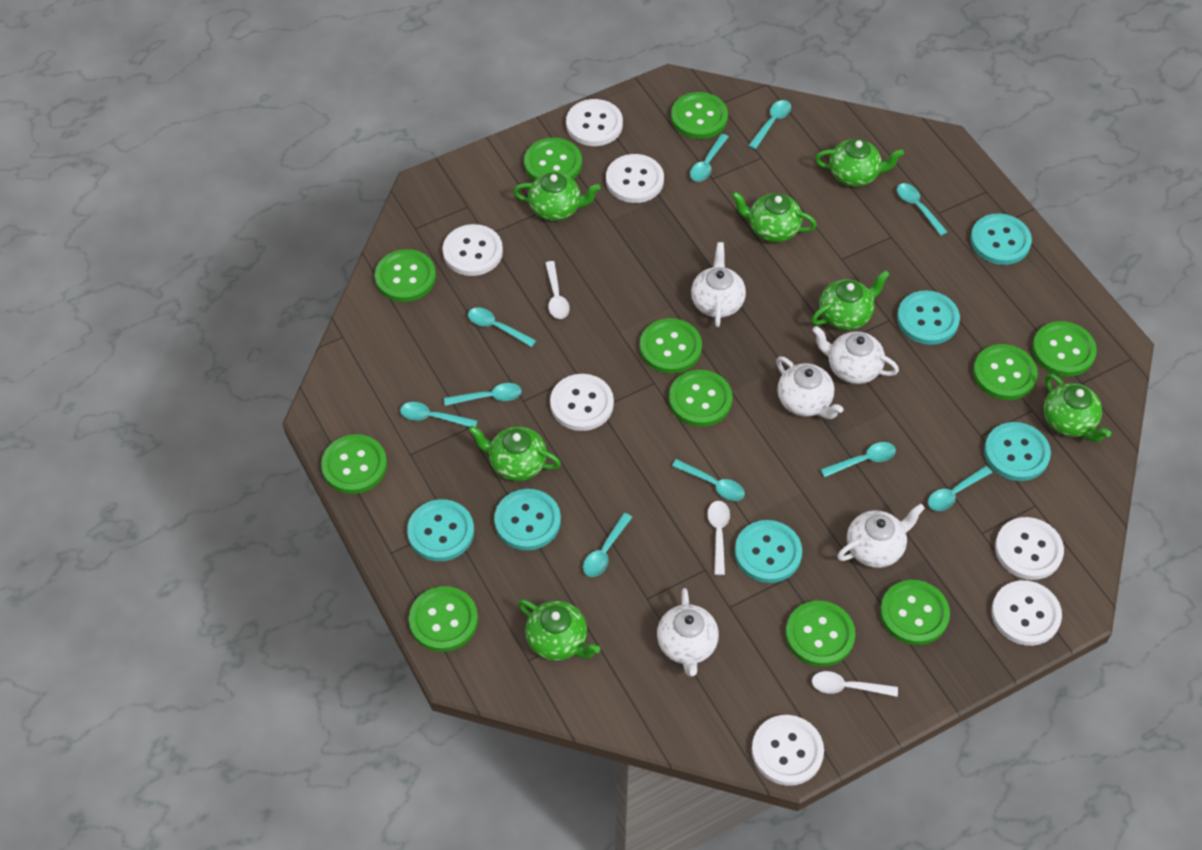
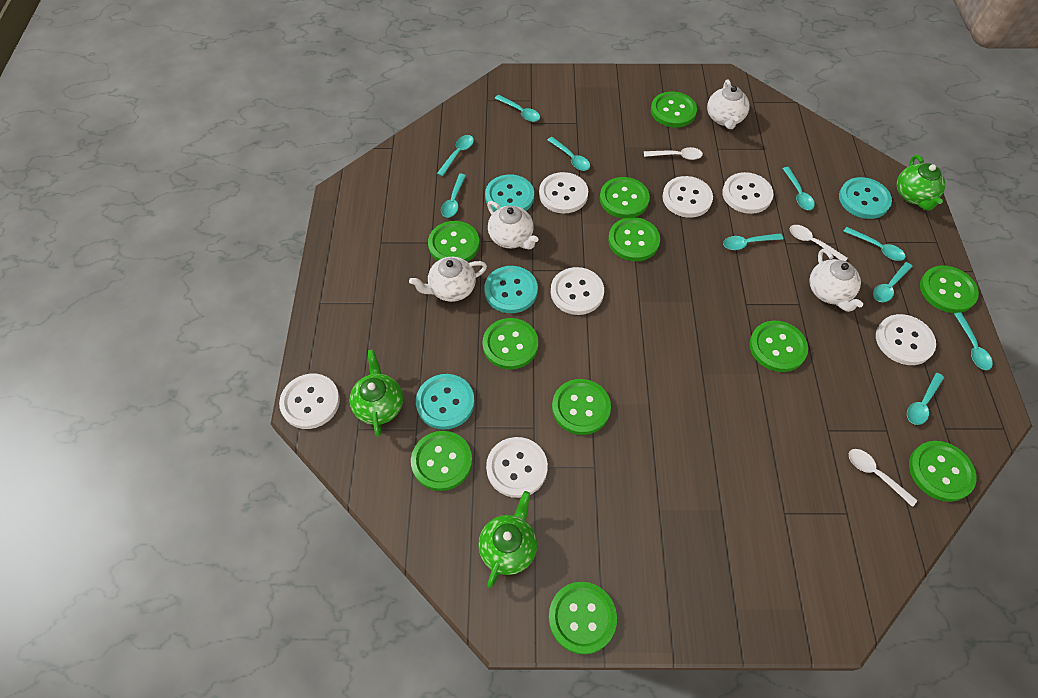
green teapot: [468,426,561,481] [513,172,601,221] [518,600,600,661] [732,191,817,242] [811,270,890,330] [815,139,904,187] [1043,373,1111,443] = 7 -> [349,350,403,437] [478,491,537,588] [897,155,946,210] = 3
turquoise button: [407,499,474,561] [494,489,561,550] [735,520,802,583] [897,291,960,345] [970,214,1032,265] [984,422,1051,481] = 6 -> [416,374,475,430] [484,266,538,313] [485,174,534,212] [839,177,892,219] = 4
white teapot: [657,588,719,677] [691,242,746,327] [776,356,843,419] [812,326,899,384] [837,504,925,568] = 5 -> [409,257,487,302] [487,201,539,249] [707,79,749,129] [809,249,863,312] = 4

